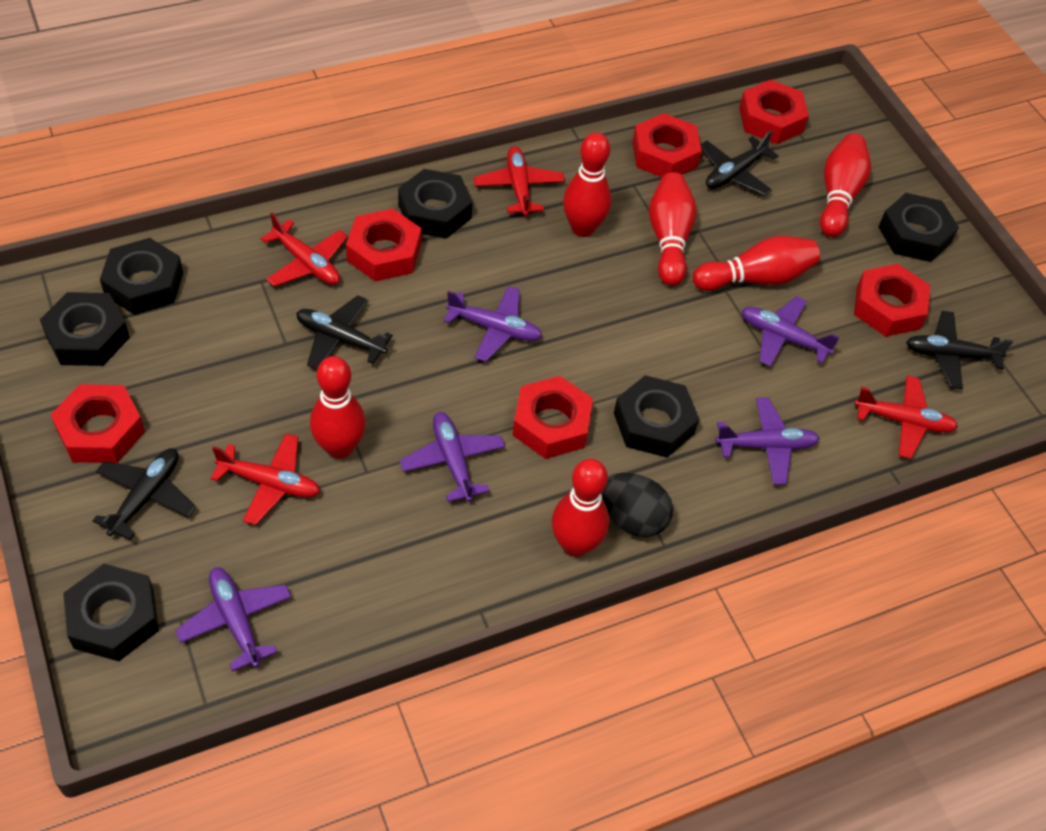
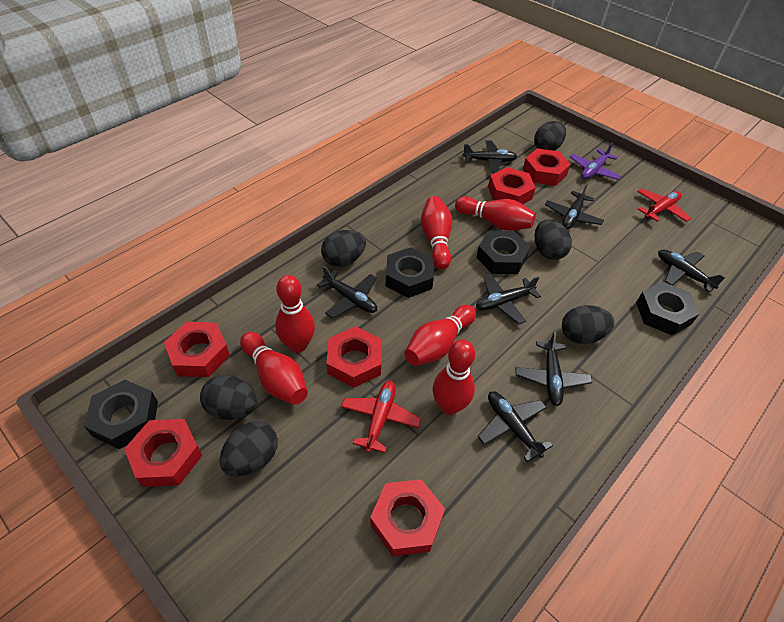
black egg: [601,473,673,537] = 1 -> [200,375,258,420] [219,421,278,476] [321,230,366,267] [534,121,566,151] [535,219,572,260] [562,305,614,344] = 6
black nut: [40,292,130,366] [63,564,159,661] [100,238,183,315] [398,169,473,239] [614,375,699,458] [878,193,959,262] = 6 -> [84,380,158,449] [386,247,434,298] [476,230,531,274] [636,282,700,335] = 4
black plane: [92,449,196,540] [296,295,393,369] [701,131,778,196] [906,311,1013,389] = 4 -> [317,266,377,318] [462,140,517,173] [476,274,541,324] [478,391,553,462] [515,331,592,406] [545,184,604,229] [658,249,726,292] = 7
purple plane: [175,567,291,672] [400,412,505,502] [444,286,542,362] [715,398,820,485] [741,296,840,367] = 5 -> [570,143,621,180] = 1
red plane: [211,433,320,525] [261,213,348,287] [474,146,565,216] [854,376,958,459] = 4 -> [341,380,421,453] [638,188,691,222] = 2

